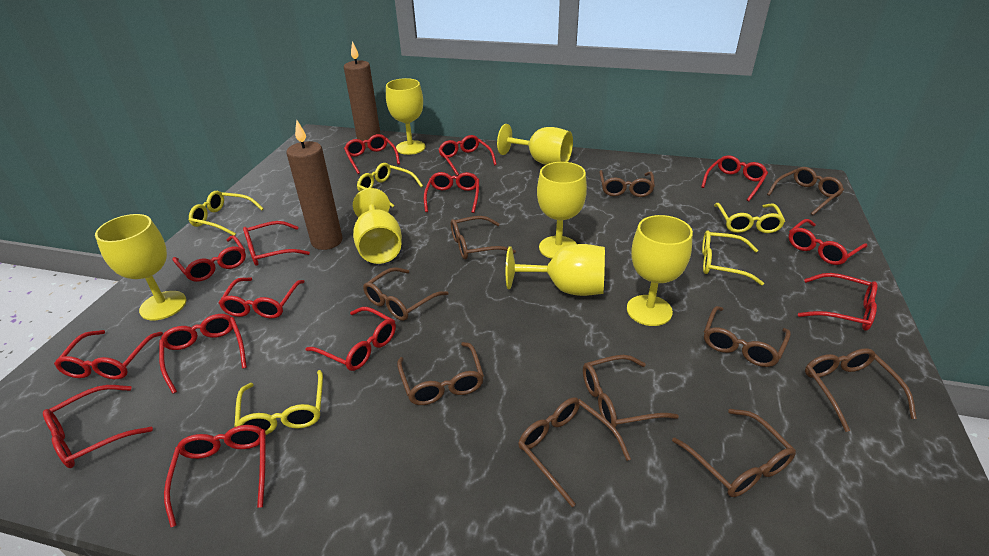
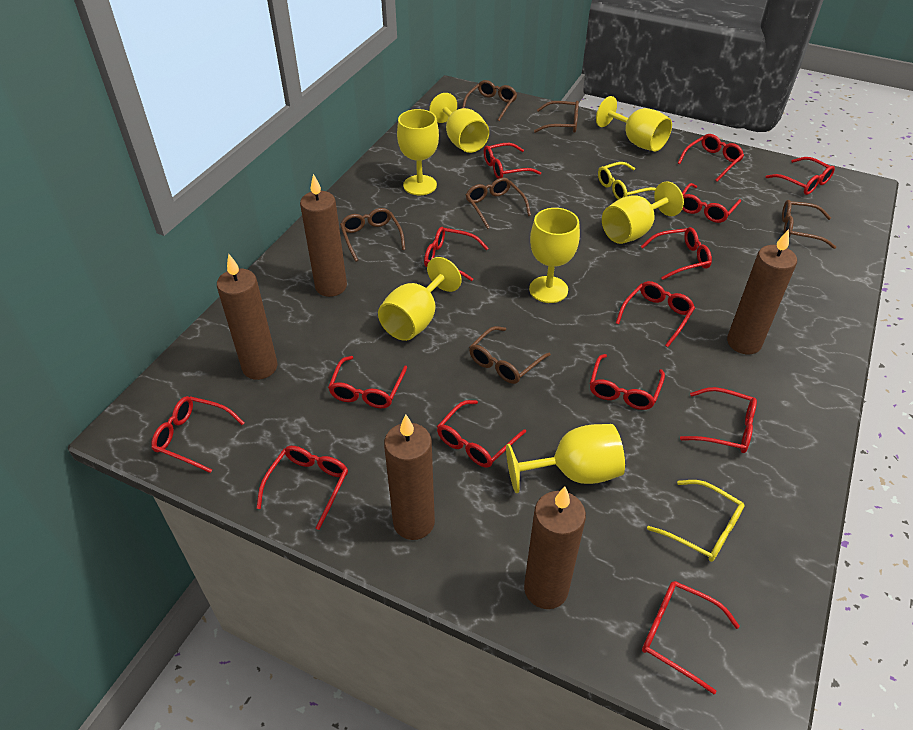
brown candle: [286,120,343,250] [344,41,381,148] = 2 -> [217,254,278,380] [300,174,347,297] [384,414,435,540] [524,487,586,609] [727,229,797,354] = 5
brown glasses: [363,267,448,321] [397,342,484,405] [451,216,516,260] [518,397,631,507] [583,355,679,428] [599,170,655,197] [672,409,796,497] [704,306,791,367] [767,167,844,215] [805,348,917,432] = 10 -> [340,208,405,262] [462,80,517,121] [466,177,531,229] [469,326,551,384] [534,101,579,133] [782,200,836,249] = 6
yellow glasses: [189,191,264,236] [234,370,323,435] [357,163,423,208] [702,230,764,286] [714,203,785,233] = 5 -> [598,162,656,200] [647,480,745,562] = 2

